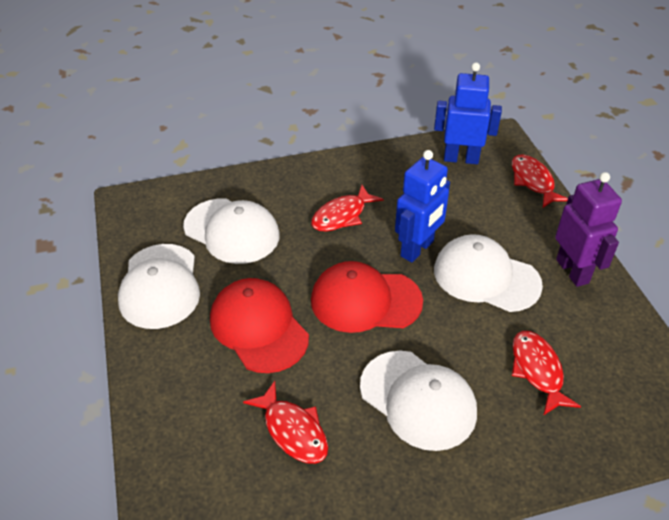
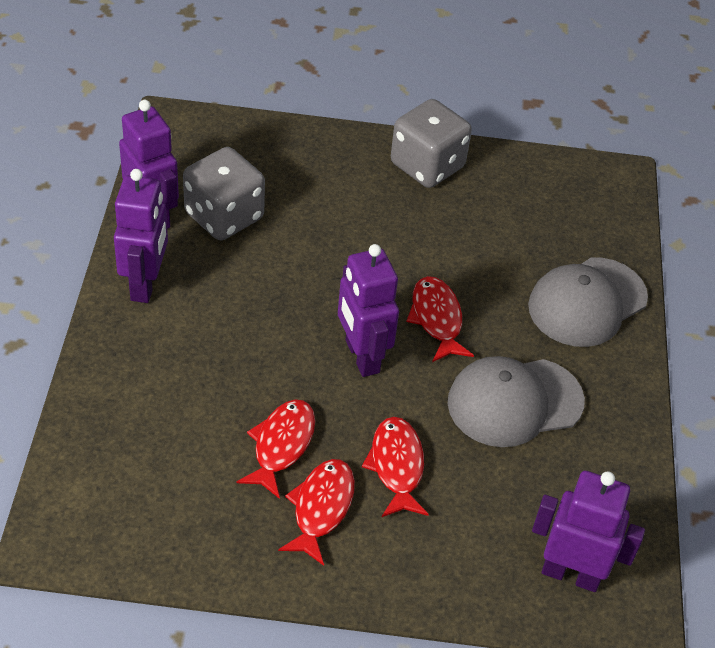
blue robot: [395,150,450,262] [434,62,502,164] = 2 -> none = 0
grey cap: none = 0 -> [447,356,585,447] [528,257,648,347] = 2
grey dice: none = 0 -> [183,147,265,240] [391,99,472,188] = 2
purple robot: [555,172,622,287] = 1 -> [114,169,168,303] [119,100,179,229] [338,244,399,377] [532,471,645,592] = 4
red cap: [210,278,309,373] [311,261,423,333] = 2 -> none = 0
white cap: [118,244,200,329] [183,199,279,264] [360,351,477,451] [434,234,543,312] = 4 -> none = 0

